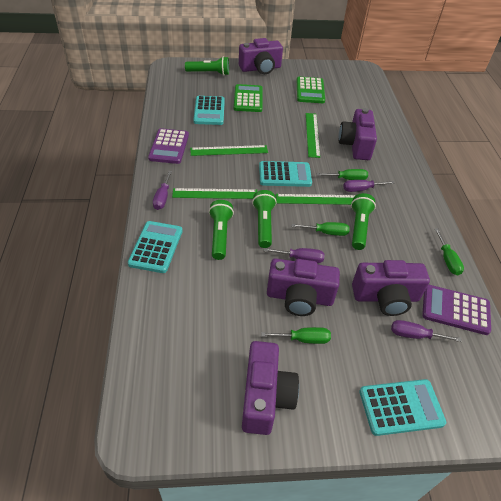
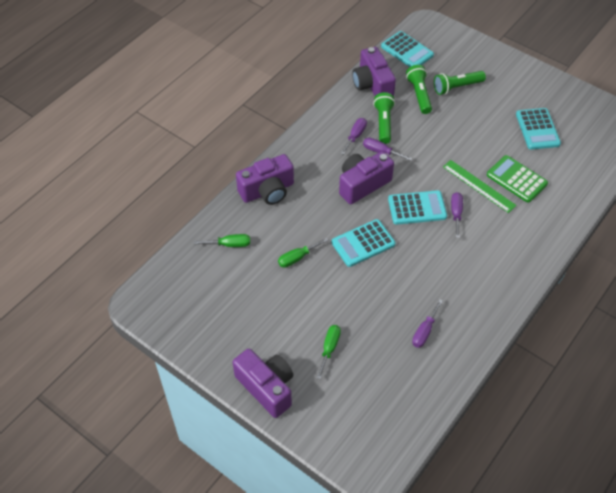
green calculator: [234,84,263,112] [297,77,325,103] = 2 -> [487,155,548,203] = 1
green flashlight: [185,56,229,76] [209,200,234,260] [252,190,277,248] [351,193,376,250] = 4 -> [373,92,395,144] [406,65,432,114] [434,71,486,95] = 3
green ruler: [172,188,257,199] [190,145,268,156] [276,194,356,205] [306,113,320,158] = 4 -> [443,160,517,213] = 1
green screwdriver: [261,327,331,344] [292,222,350,236] [316,169,368,180] [434,228,464,275] = 4 -> [194,234,250,247] [278,238,329,268] [317,325,341,379] = 3
purple calculator: [148,128,189,164] [422,285,491,335] = 2 -> none = 0
purple camera: [239,38,283,74] [242,341,299,435] [267,259,340,316] [339,108,377,160] [352,260,430,316] = 5 -> [233,349,293,418] [236,154,294,205] [339,151,394,204] [352,47,396,96] = 4

